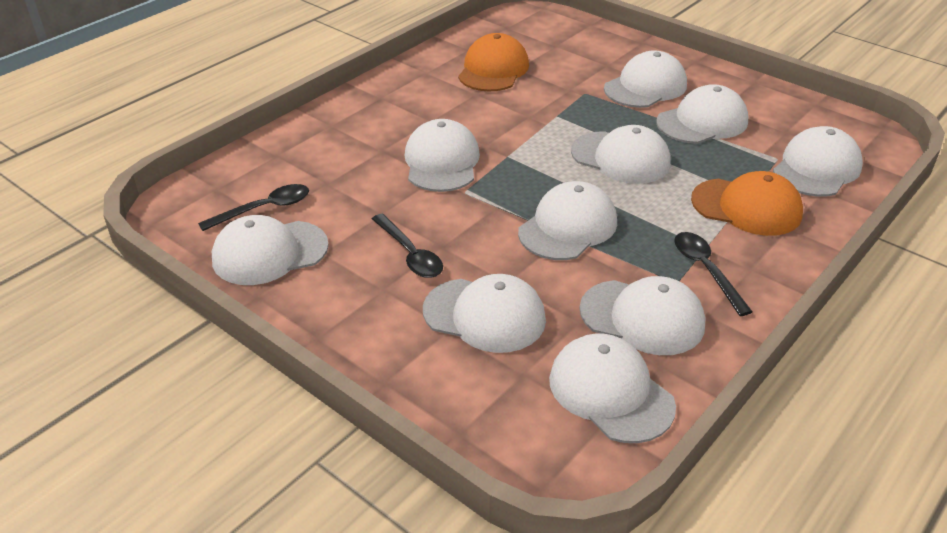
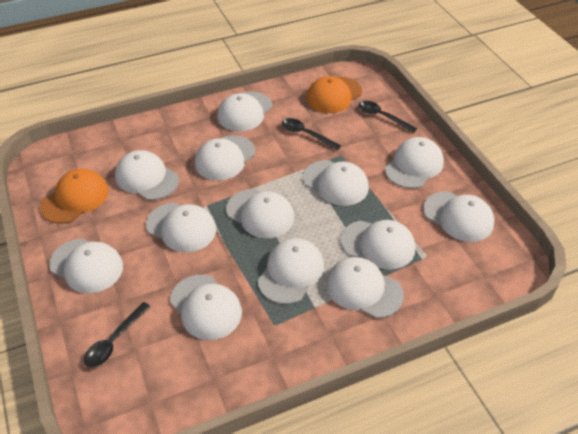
white cap: [212,215,329,285] [405,119,480,192] [423,274,546,353] [518,181,617,260] [549,334,676,443] [571,125,671,184] [580,276,705,355] [604,51,687,108] [656,84,748,144] [773,126,863,197] = 10 -> [49,239,123,294] [115,150,179,200] [146,203,216,252] [170,275,242,340] [195,136,255,180] [217,91,272,132] [226,189,294,238] [258,238,324,304] [303,160,369,206] [326,257,404,318] [340,220,415,269] [385,137,444,188] [423,191,494,242] = 13

